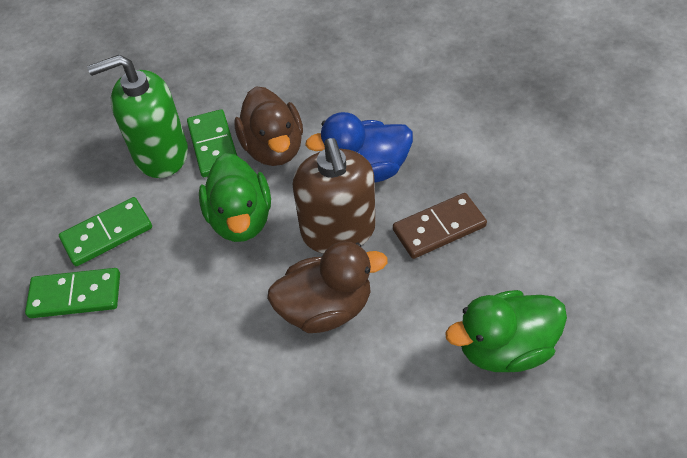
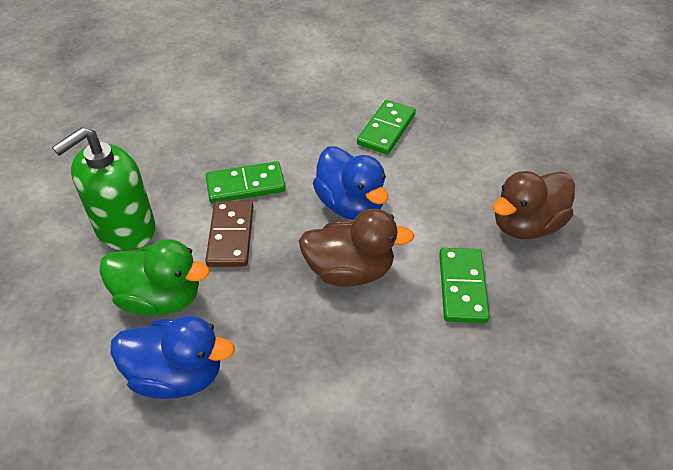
blue duck: [305,112,413,183] = 1 -> [111,316,235,399] [313,146,388,220] = 2
brown soap dispenser: [293,138,375,254] = 1 -> none = 0
green duck: [199,153,271,242] [445,290,567,372] = 2 -> [99,239,210,315] = 1

